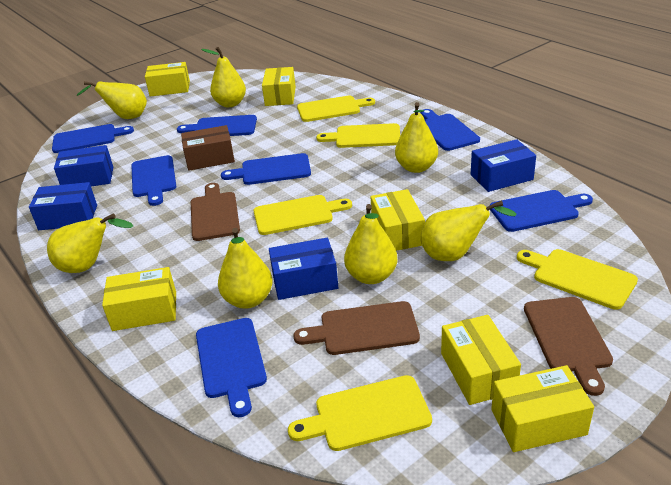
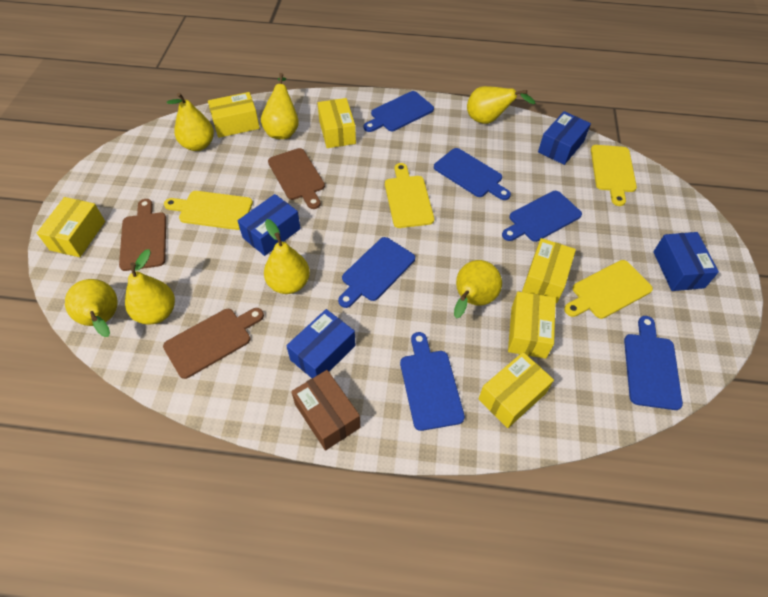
blue cutting board: [52,124,134,153] [131,155,176,206] [177,115,257,136] [196,318,267,417] [221,153,311,185] [420,109,480,151] [490,190,593,232] = 7 -> [338,237,415,308] [364,91,434,132] [400,332,465,431] [434,148,511,200] [502,191,582,242] [624,316,683,410] = 6
yellow cutting board: [254,195,352,235] [288,375,432,451] [297,96,375,122] [316,123,400,148] [517,249,638,310] = 5 -> [164,191,253,230] [385,163,434,228] [564,260,653,319] [591,145,637,206] = 4

